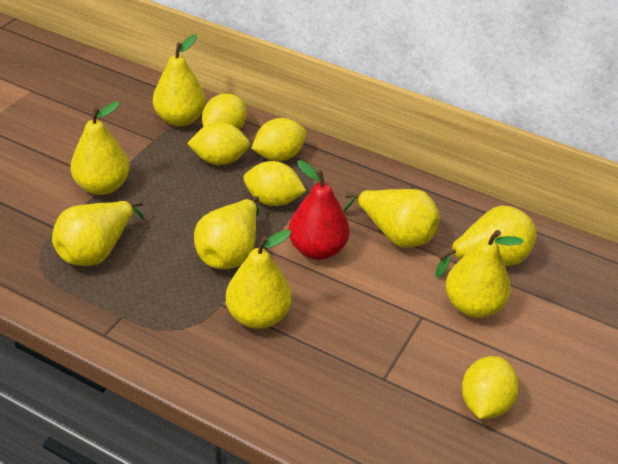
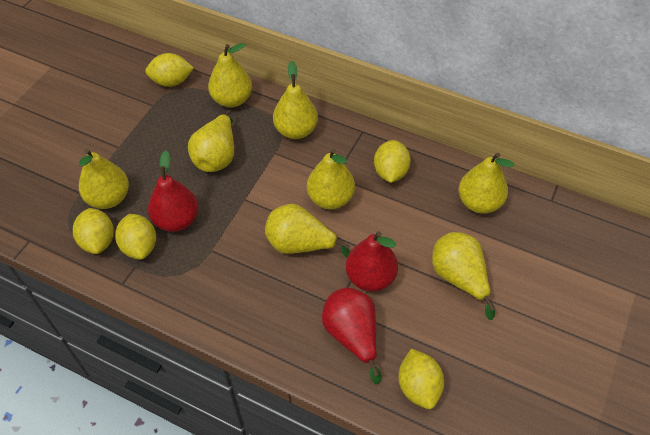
red pear: [289,160,350,260] = 1 -> [148,150,198,232] [322,288,382,384] [346,231,398,292] = 3

